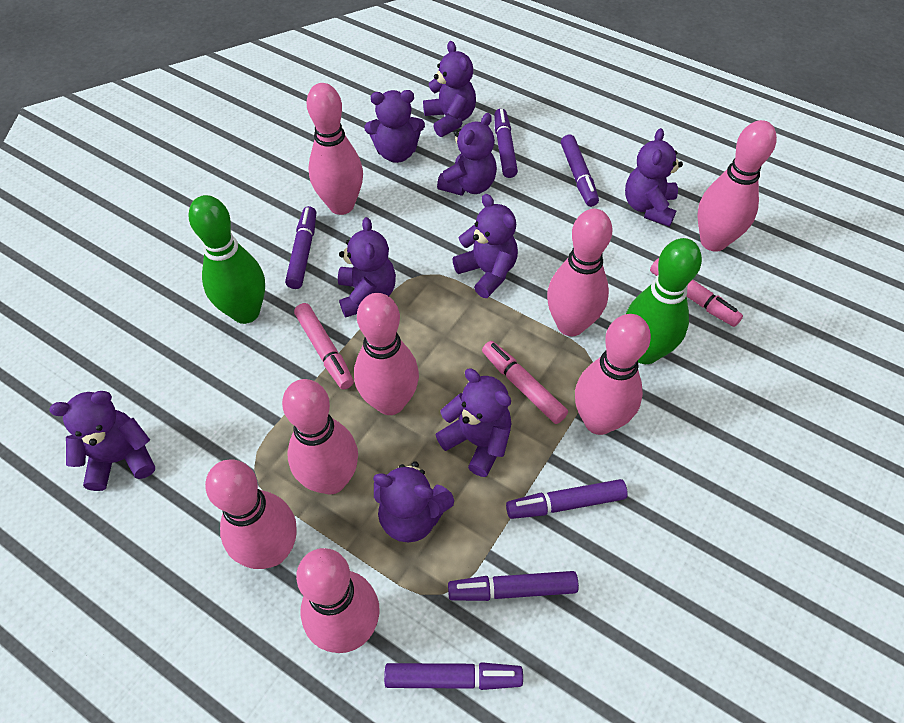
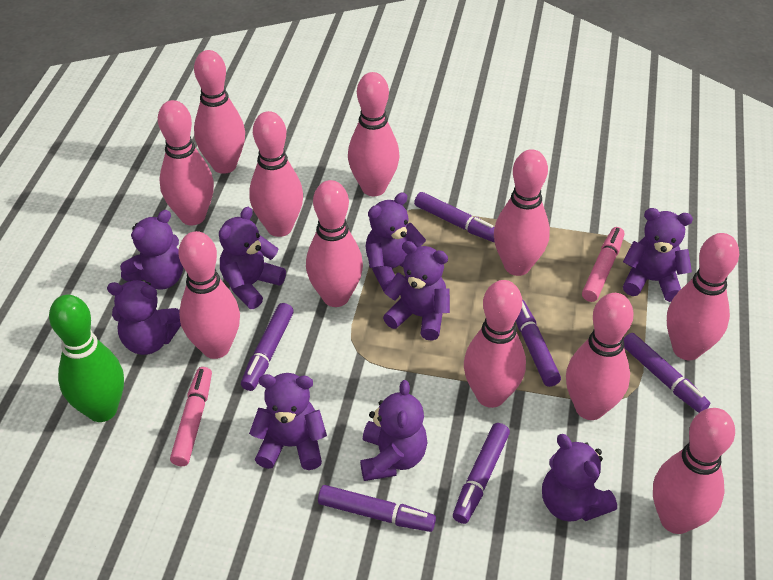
green bowling pin: [189,195,265,324] [626,238,702,364] = 2 -> [49,295,124,422] = 1
pink bowling pin: [205,460,297,569] [282,379,358,495] [296,548,380,653] [307,83,363,215] [354,293,419,415] [547,209,612,336] [575,314,651,435] [698,120,777,252] = 8 -> [158,100,214,225] [179,231,240,359] [194,50,245,174] [249,111,303,237] [306,180,363,307] [348,72,400,196] [464,280,526,408] [494,149,550,276] [566,293,634,420] [653,408,735,534] [667,233,739,360] = 11
pink marker: [294,303,354,390] [482,341,568,424] [650,258,743,327] = 3 -> [170,367,212,466] [582,227,625,302] = 2

